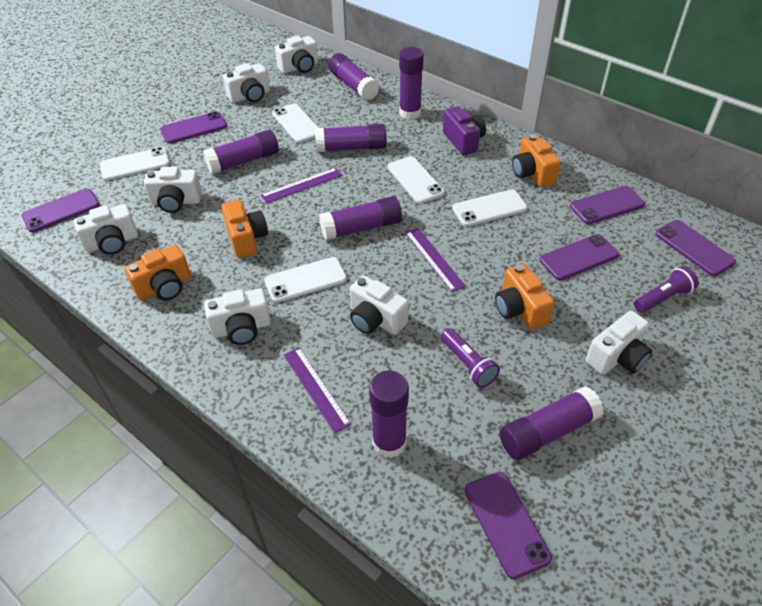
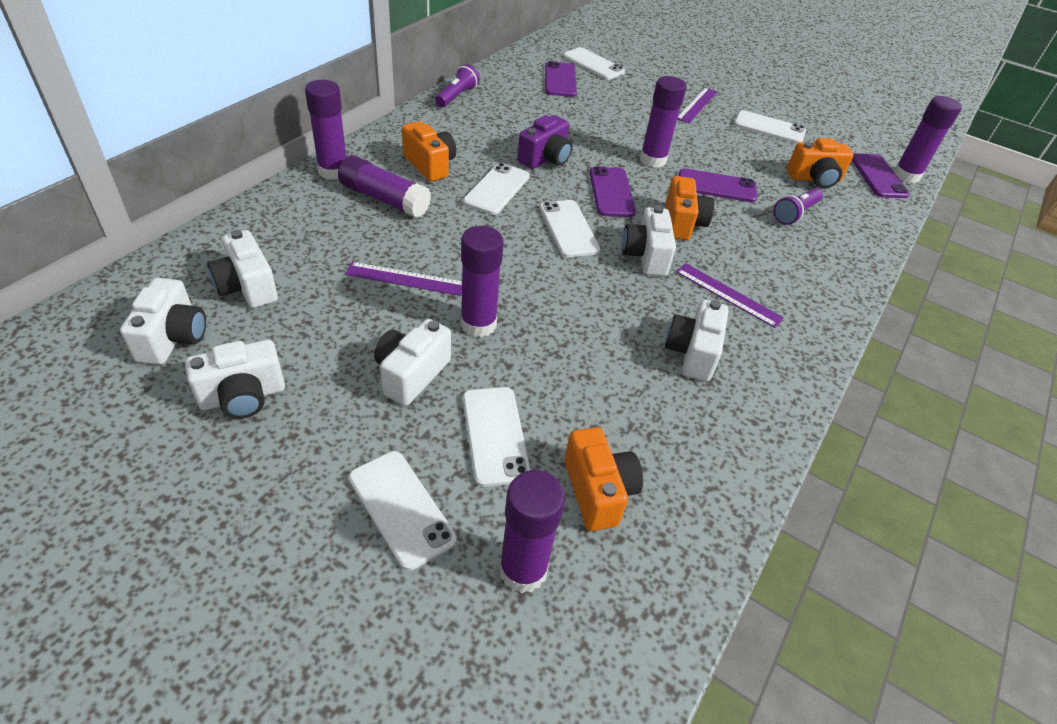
purple glue stick: [203,130,279,174] [315,124,387,152] [319,196,402,240] [328,53,379,100] [369,370,409,458] [399,47,424,120] [499,386,604,460] = 7 -> [305,80,346,180] [338,155,431,218] [460,226,504,337] [499,470,565,593] [640,76,687,167] [894,96,962,183] = 6
purple phone: [21,188,99,232] [160,111,227,144] [465,472,552,579] [540,234,619,281] [570,186,645,224] [656,220,736,276] = 6 -> [545,61,577,97] [590,166,636,217] [679,168,757,202] [852,153,910,198] = 4
white camera: [74,204,138,255] [144,166,202,213] [204,288,271,345] [223,63,270,103] [275,35,318,74] [350,275,409,335] [586,311,652,375] = 7 -> [120,278,206,365] [185,340,285,419] [207,230,278,308] [374,319,451,406] [622,206,676,276] [665,300,729,381] = 6
white phone: [100,147,170,181] [264,257,347,303] [272,104,319,143] [388,156,445,204] [452,189,528,227] = 5 -> [349,451,457,571] [463,163,530,215] [463,387,531,487] [539,200,600,258] [563,47,625,80] [734,110,806,144] = 6

